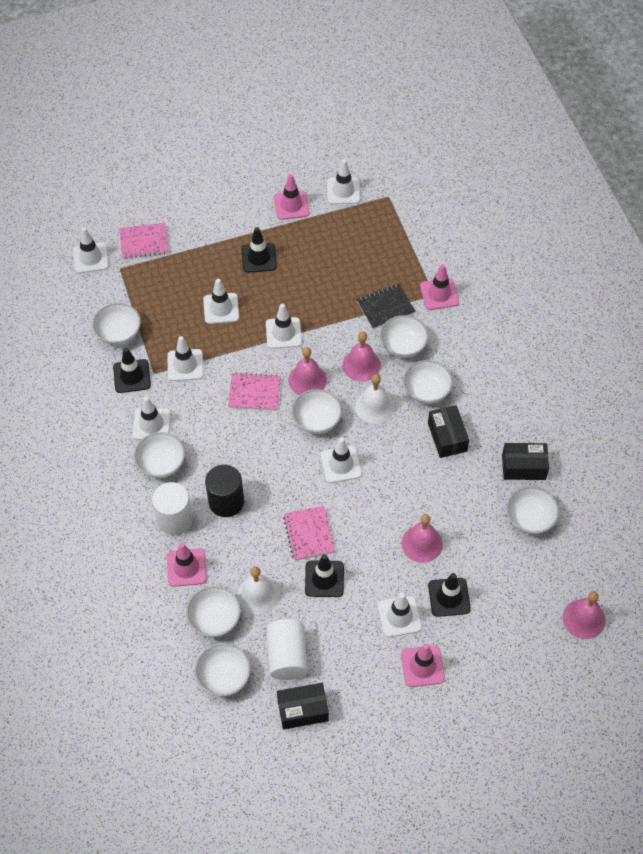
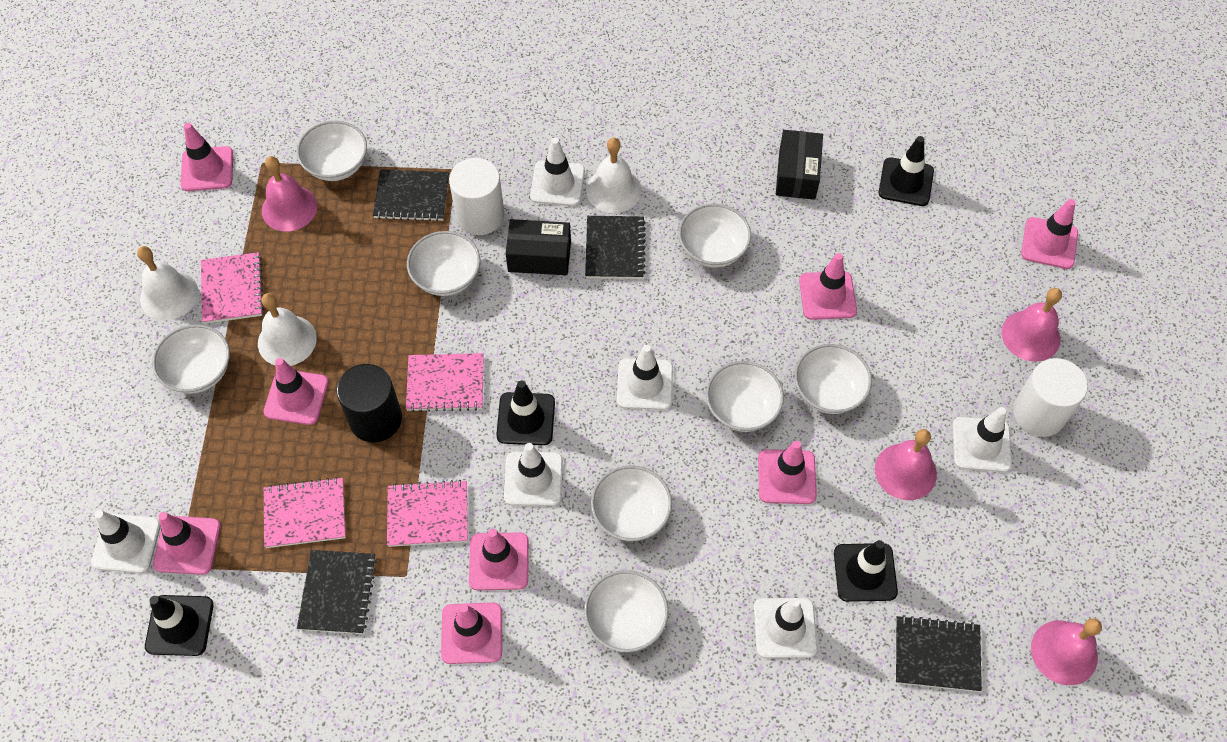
black box: [277,683,329,730] [428,405,469,458] [502,443,549,480] = 3 -> [505,219,571,275] [776,130,823,200] = 2
black notebook: [356,283,416,329] = 1 -> [297,550,377,634] [373,170,449,222] [585,216,646,279] [896,615,982,692] = 4
pink notebook: [119,223,168,259] [228,372,281,411] [283,506,335,561] = 3 -> [201,252,264,324] [264,477,346,548] [387,480,468,547] [406,353,484,412] = 4
pink traffic cone: [167,543,207,587] [274,174,309,220] [401,644,445,687] [420,264,459,310] = 4 -> [153,512,221,575] [181,123,233,191] [263,358,329,425] [441,603,502,664] [469,529,529,590] [758,441,817,504] [799,253,857,320] [1021,199,1078,269] = 8
white bell: [237,566,279,615] [355,374,394,424] = 2 -> [137,246,198,321] [258,293,317,366] [586,138,641,213] = 3
white traffic cone: [73,227,109,273] [132,396,171,440] [167,336,204,381] [203,279,239,324] [266,304,302,349] [321,437,362,483] [327,159,360,204] [378,593,422,637] = 8 -> [91,510,161,573] [504,443,563,506] [530,138,585,206] [617,345,673,410] [754,598,817,658] [953,407,1012,472] = 6

